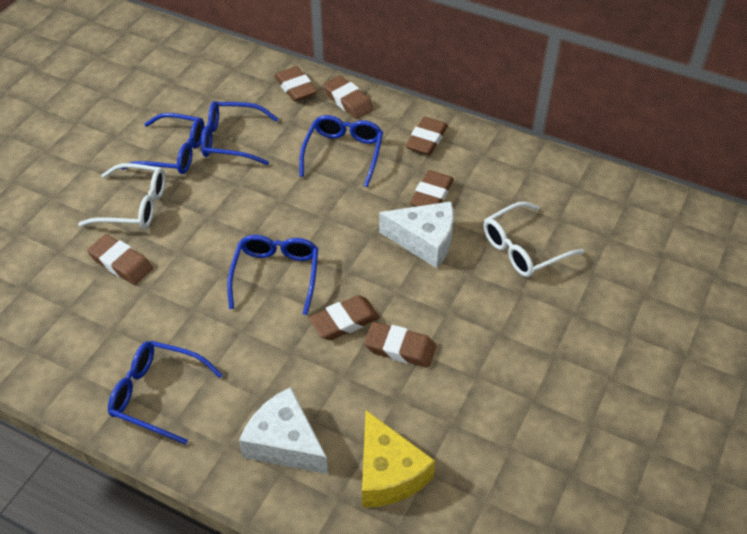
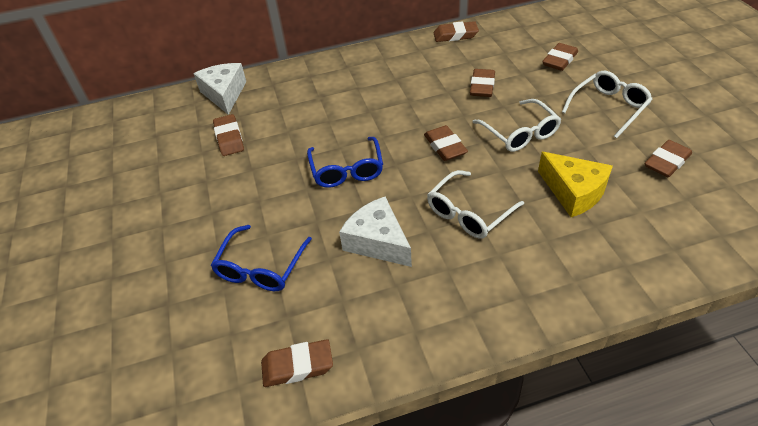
blue glasses: [108,341,223,445] [121,113,205,174] [201,101,279,165] [227,235,319,315] [299,115,383,187] = 5 -> [210,225,312,291] [307,137,383,188] = 2
white glasses: [78,163,166,229] [483,202,584,277] = 2 -> [427,170,524,239] [473,99,561,152] [562,71,653,138] = 3

